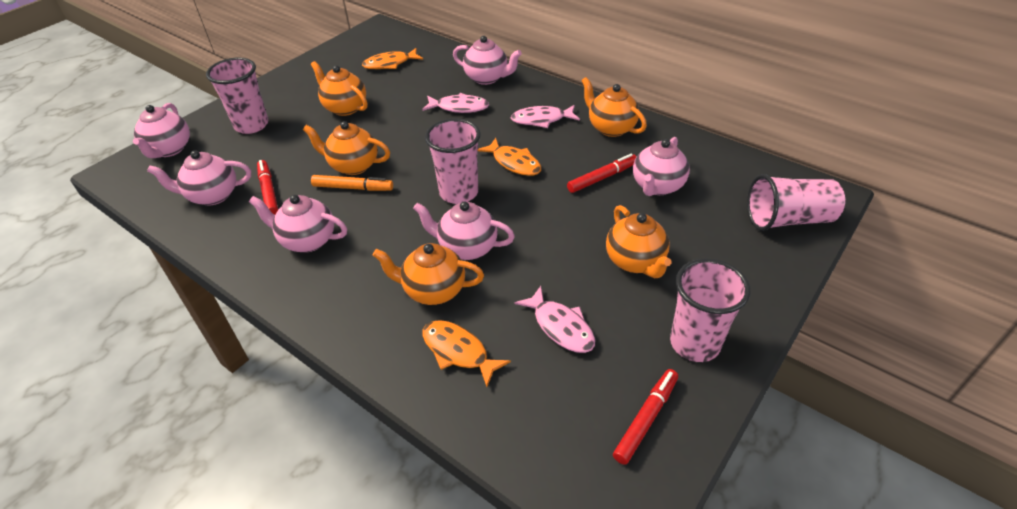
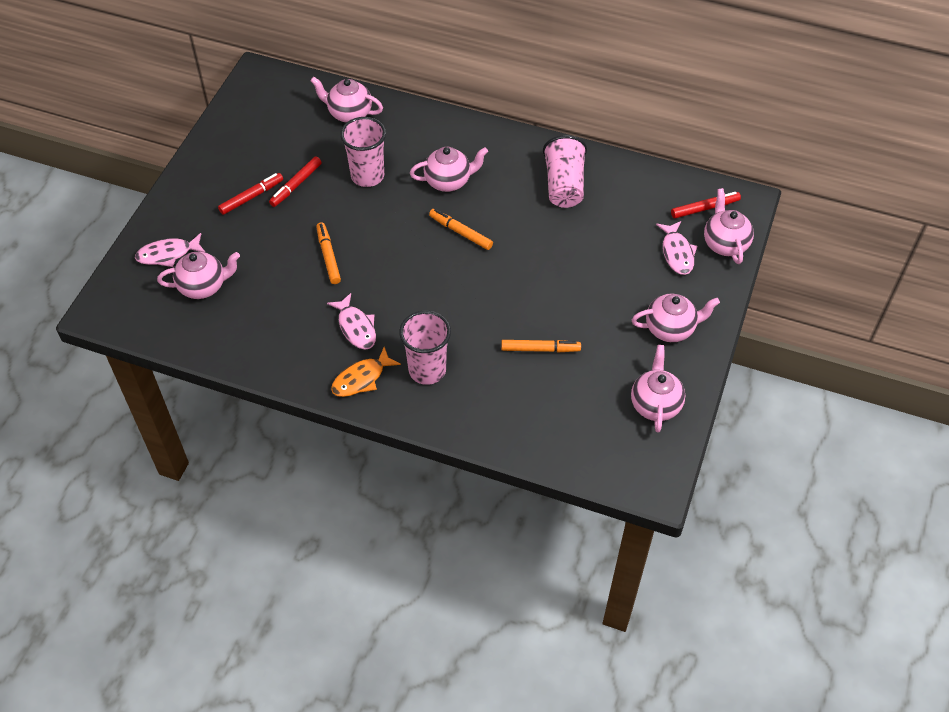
orange fish: [362,48,423,69] [422,320,511,387] [478,138,541,176] = 3 -> [331,347,401,397] = 1
orange marker: [311,175,393,191] = 1 -> [316,222,341,284] [429,209,493,250] [501,340,581,352] = 3
orange teapot: [303,121,390,175] [311,61,367,116] [373,243,484,305] [581,77,647,137] [606,205,672,278] = 5 -> none = 0
pink cup: [206,57,268,134] [425,118,481,204] [670,259,750,362] [747,174,845,231] = 4 -> [340,117,386,187] [399,310,451,385] [543,135,587,208] = 3

